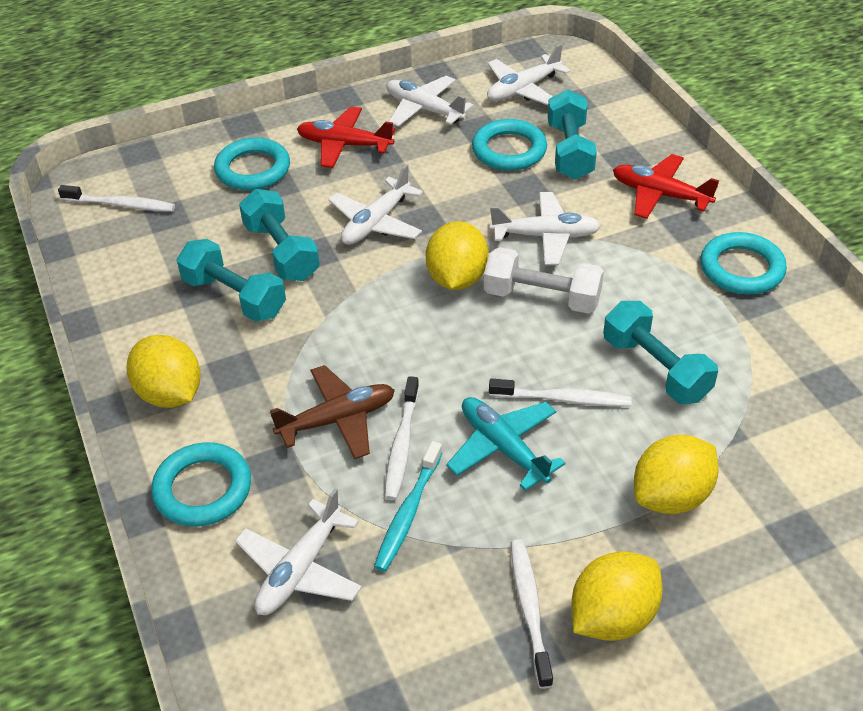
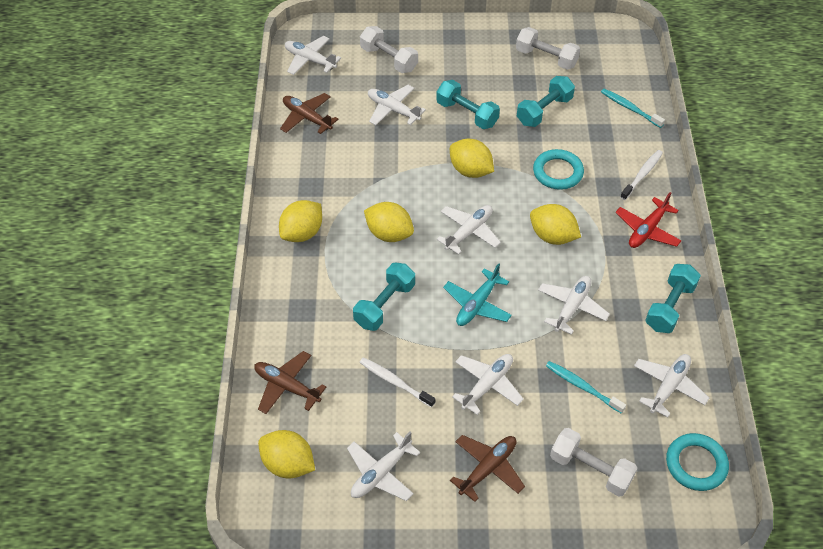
brown plane: [270,365,395,459] = 1 -> [254,351,327,414] [280,93,338,134] [450,435,525,502] = 3
red plane: [297,106,395,168] [613,154,719,219] = 2 -> [615,192,682,248] = 1
turquoise ring: [151,442,251,527] [214,137,290,190] [472,119,547,171] [701,232,787,295] = 4 -> [533,149,584,190] [666,433,729,491] = 2
turquoise toothbrush: [374,441,442,572] = 1 -> [546,361,626,414] [601,89,665,128] = 2
white dumbbell: [484,247,604,314] = 1 -> [360,26,418,73] [516,27,580,70] [550,428,638,497] = 3
white plane: [235,488,362,615] [328,164,423,245] [386,76,473,127] [487,44,571,105] [490,192,601,265] = 5 -> [285,36,341,75] [347,432,421,501] [368,85,426,125] [437,205,501,255] [452,354,524,415] [538,276,610,335] [634,354,709,418] = 7
white toothbrush: [58,185,175,212] [384,376,419,500] [489,379,632,407] [511,539,553,689] = 4 -> [359,357,435,408] [620,150,663,200] = 2
yellow lemon: [127,335,201,408] [426,221,488,290] [572,551,663,641] [634,435,719,514] = 4 -> [258,430,315,478] [279,200,322,242] [364,202,414,242] [450,139,494,178] [530,204,581,245] = 5

